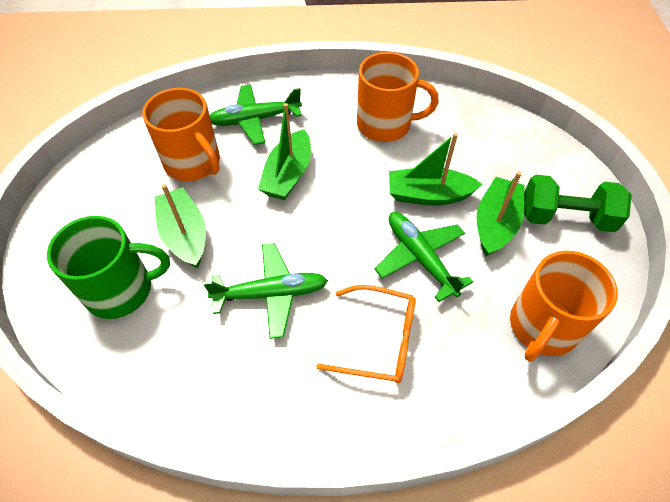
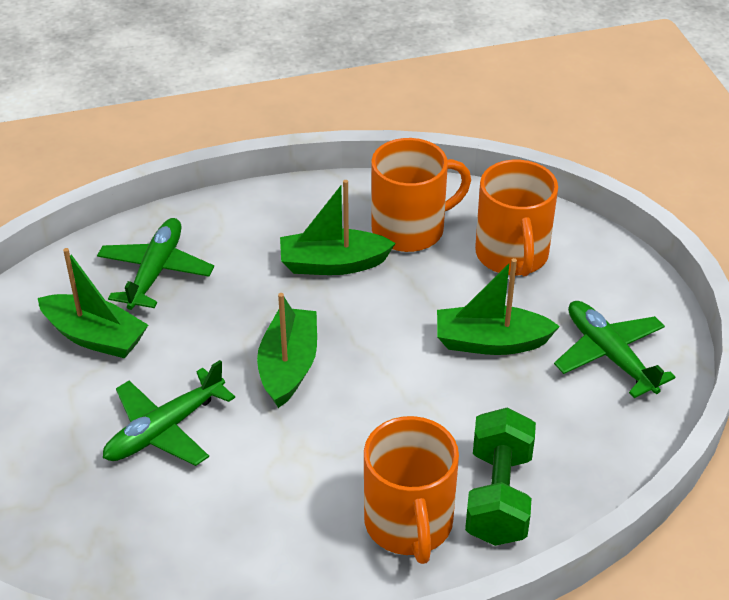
green mug: [47,216,170,319] = 1 -> none = 0
orange glasses: [316,285,415,383] = 1 -> none = 0

